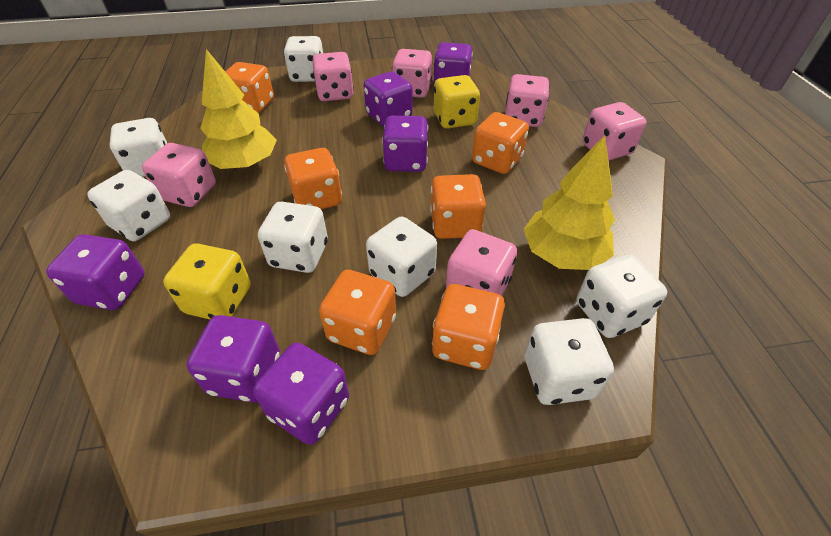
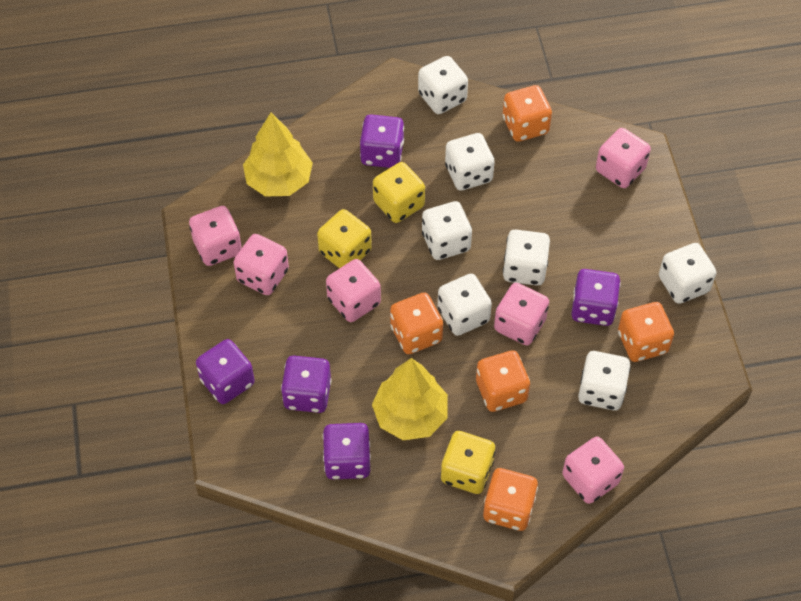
orange dice: [225,62,274,113] [284,148,342,209] [319,270,396,355] [430,174,486,239] [432,284,505,370] [472,112,529,174] = 6 -> [390,292,443,354] [476,350,530,412] [483,468,538,531] [503,85,552,142] [618,302,674,362] = 5
purple dice: [46,234,145,310] [186,315,280,403] [253,343,349,445] [363,71,413,126] [382,116,428,172] [433,42,473,83] = 6 -> [196,339,255,404] [281,355,332,413] [323,423,371,480] [360,114,404,168] [571,269,621,326] = 5
yellow dice: [163,243,251,320] [434,75,480,129] = 2 -> [317,209,372,268] [373,162,425,223] [441,431,495,494] = 3

